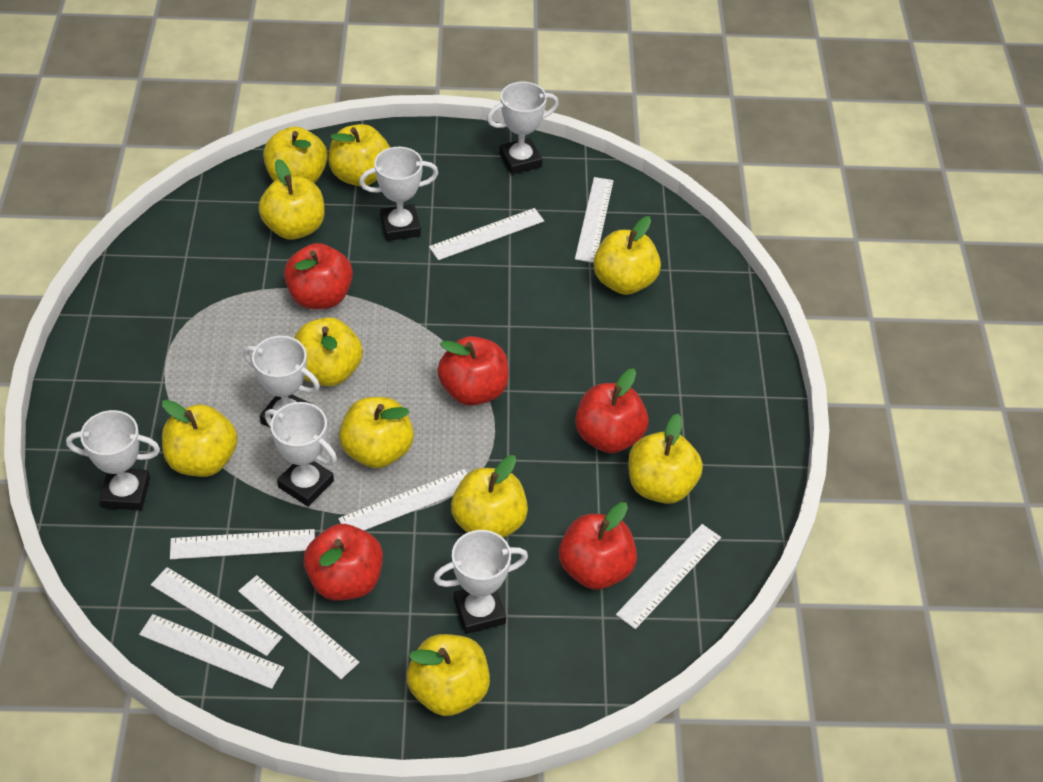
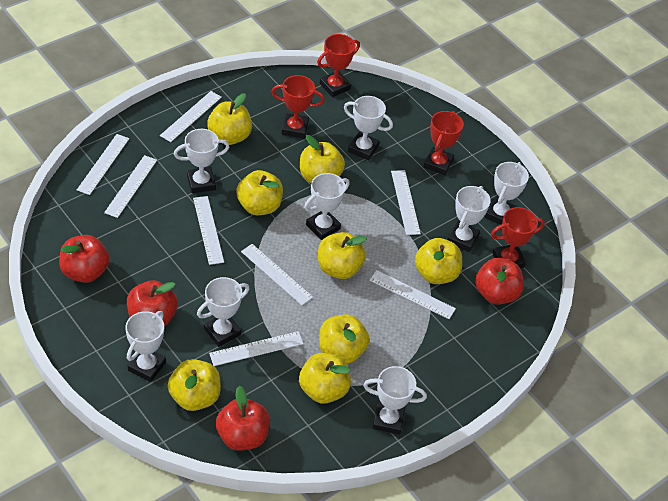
red apple: [284,243,353,309] [304,524,383,600] [437,336,509,406] [559,502,637,590] [575,368,649,453] = 5 -> [59,235,109,283] [127,280,178,326] [216,386,269,451] [475,258,524,305] = 4
red trophy: none = 0 -> [272,75,325,138] [317,34,360,97] [423,111,464,175] [491,207,545,268] = 4
white trophy: [66,410,160,510] [243,336,320,428] [265,402,337,506] [359,147,438,241] [433,530,528,634] [487,82,559,174] = 6 -> [125,311,166,382] [174,129,229,193] [197,277,249,347] [304,173,350,240] [344,96,393,160] [363,366,427,435] [448,186,491,252] [485,162,529,225] = 8
yellow apple: [162,400,238,477] [258,159,325,240] [263,127,328,183] [294,317,363,386] [328,124,390,187] [339,397,414,468] [407,634,490,716] [451,455,528,538] [593,216,661,295] [628,414,703,504] = 10 -> [168,359,221,411] [207,93,252,145] [236,170,283,215] [299,353,351,404] [300,135,345,183] [318,232,367,279] [319,314,370,364] [415,238,462,284] = 8

